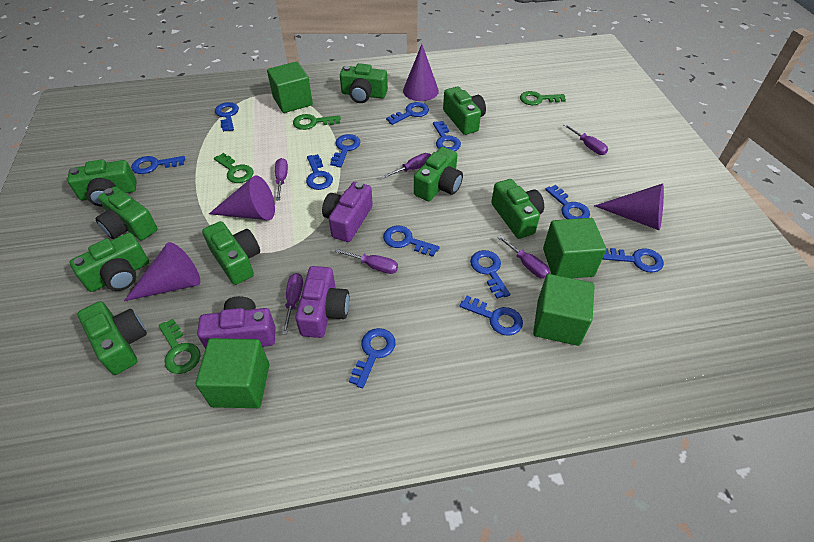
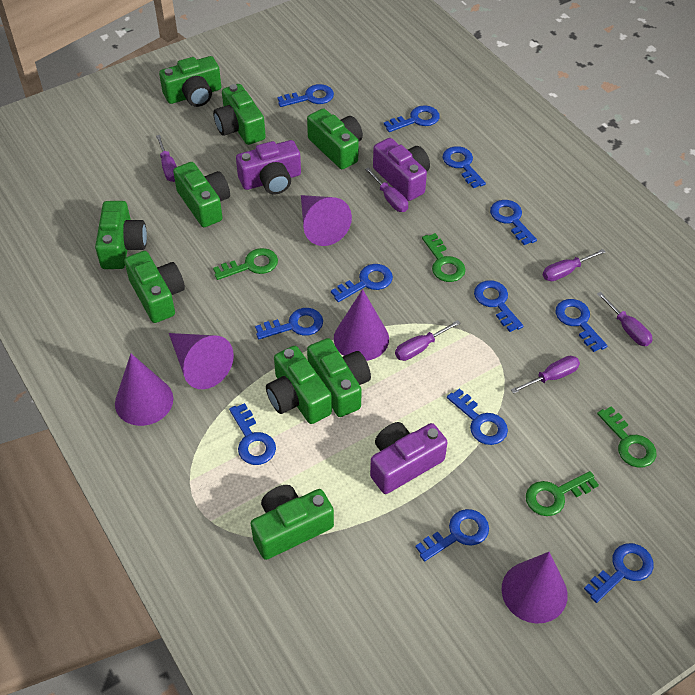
green cube: [196,338,269,408] [267,62,313,113] [533,274,595,346] [543,218,606,278] = 4 -> none = 0
purple cone: [124,242,200,301] [209,175,275,220] [403,44,439,101] [594,183,664,230] = 4 -> [115,354,173,426] [169,333,234,389] [301,195,352,246] [334,289,389,361] [501,552,568,624] = 5

